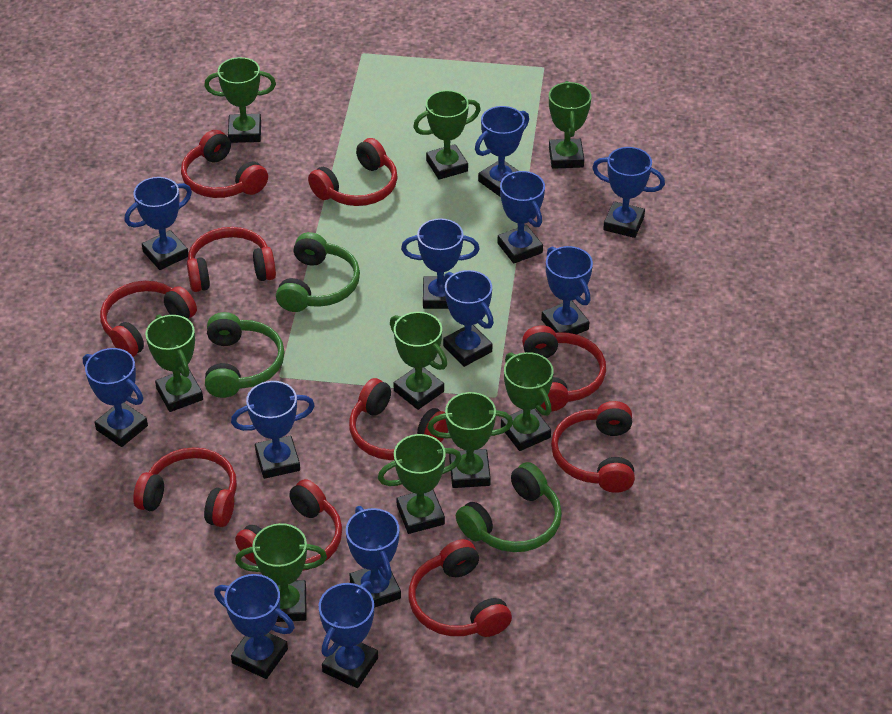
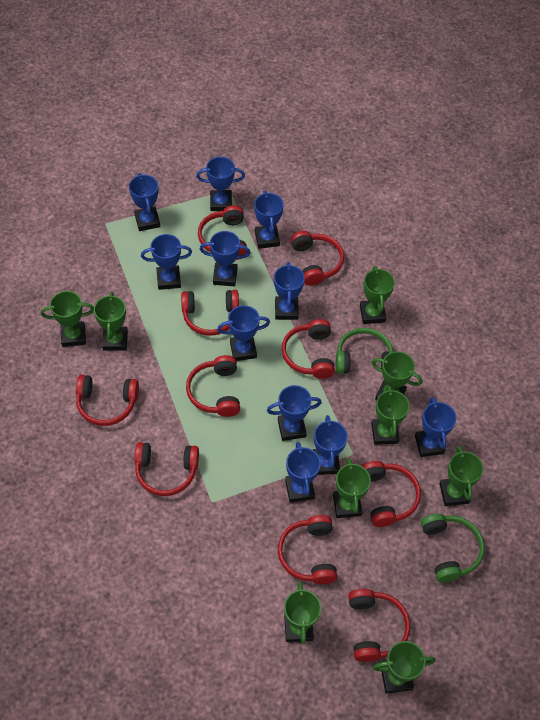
blue trophy: [83,348,148,447] [125,177,192,270] [214,574,295,679] [231,381,315,479] [319,581,378,688] [346,506,401,608] [401,218,480,309] [443,270,494,367] [475,106,529,197] [497,171,545,263] [541,246,593,334] [592,147,665,238] = 12 -> [129,173,160,231] [141,234,192,290] [196,157,245,211] [200,231,251,287] [217,305,270,361] [254,191,284,249] [267,385,322,441] [274,262,305,320] [285,442,321,503] [313,415,348,475] [415,397,457,457] = 11
green headphones: [205,312,285,398] [276,232,360,312] [456,462,562,552] = 3 -> [336,328,393,374] [421,514,485,582] = 2

